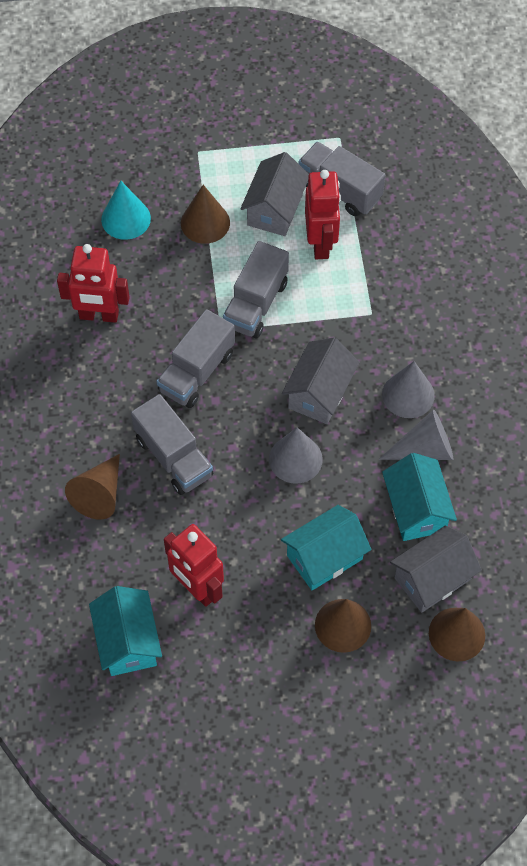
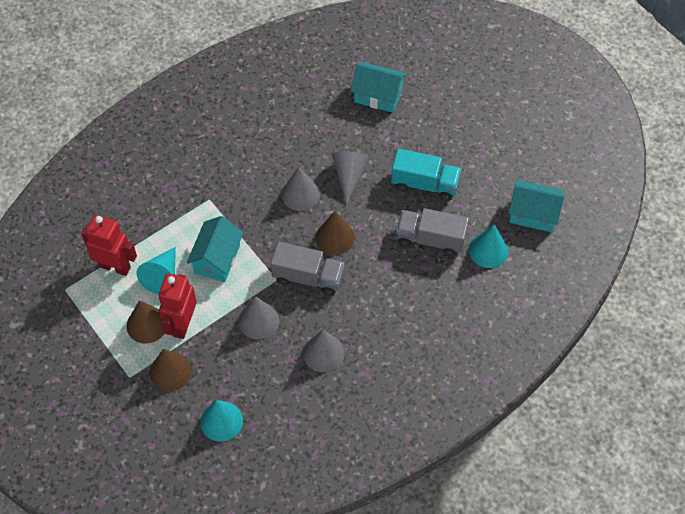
brown cone: [65,454,120,520] [181,185,230,244] [315,599,371,653] [429,608,485,661] = 4 -> [127,300,165,343] [150,349,192,391] [316,211,355,255] = 3
grey cone: [269,427,323,484] [378,409,453,460] [382,361,435,418] = 3 -> [238,296,279,339] [281,167,320,211] [303,330,344,372] [332,151,370,205] = 4
grey house: [240,152,309,236] [282,337,360,424] [390,526,482,613] = 3 -> none = 0
grey truck: [131,394,213,495] [156,309,235,408] [223,241,289,338] [298,142,385,216] = 4 -> [271,242,344,296] [396,208,469,256] = 2
red robot: [57,244,130,323] [164,524,224,607] [305,170,341,259] = 3 -> [81,215,137,276] [158,274,197,339] = 2
turquoise cone: [101,181,151,240] = 1 -> [137,247,176,294] [200,400,243,442] [469,225,508,268] = 3
turquoise truck: none = 0 -> [391,148,461,201] = 1

